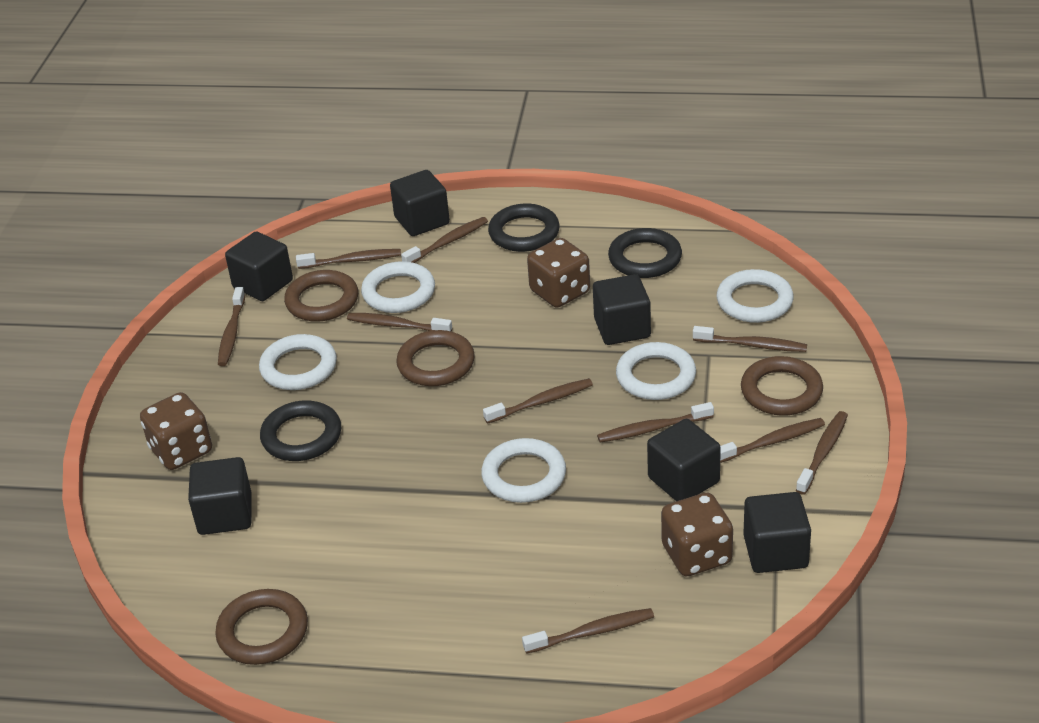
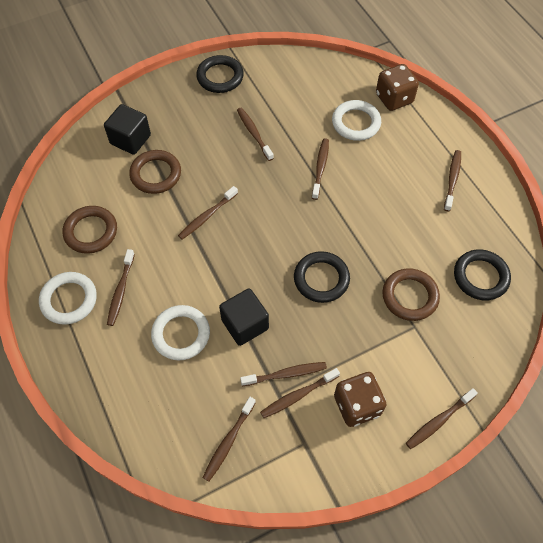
black cube: [188,457,252,535] [225,232,293,301] [390,170,450,236] [593,274,651,345] [647,419,721,501] [743,492,811,573] = 6 -> [104,104,151,155] [219,288,269,346] = 2
brown dice: [140,392,212,470] [527,238,590,308] [661,493,733,576] = 3 -> [334,372,387,427] [376,64,419,111] = 2
brown ring: [215,589,308,665] [284,270,358,322] [396,330,475,386] [741,356,823,416] = 4 -> [63,206,117,254] [129,150,181,194] [382,268,440,321] = 3
brown toothbrush: [218,287,245,366] [296,249,401,269] [347,313,452,332] [401,217,488,263] [483,378,593,424] [522,608,654,654] [597,402,714,443] [693,326,807,352] [720,418,825,463] [796,411,848,495] = 10 -> [107,249,135,326] [178,186,238,239] [203,397,256,482] [237,108,274,161] [240,362,327,386] [260,368,340,418] [312,138,329,200] [406,388,478,449] [444,150,461,211] = 9
white ring: [259,334,337,390] [361,261,435,313] [481,438,566,503] [616,342,696,400] [716,269,794,323] = 5 -> [39,272,97,325] [151,305,210,360] [332,100,381,141] = 3

